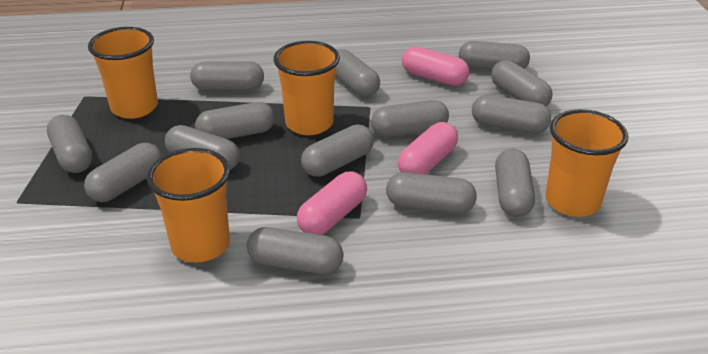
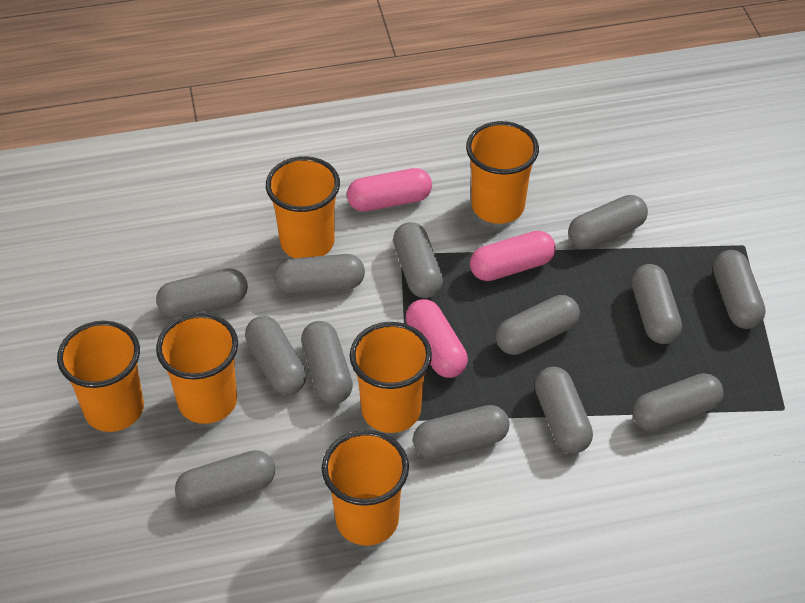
grey capsule: [47,115,92,173] [84,143,162,202] [165,125,240,170] [190,61,264,90] [195,102,275,139] [247,227,343,274] [301,125,374,177] [335,49,380,97] [371,100,449,137] [386,172,477,214] [459,41,530,70] [472,95,551,134] [491,60,552,106] [495,149,535,217] = 14 -> [156,269,248,318] [175,450,275,509] [245,316,306,395] [274,254,365,294] [301,321,353,404] [393,222,443,298] [413,405,510,459] [496,295,580,355] [535,367,593,453] [568,195,648,249] [632,264,682,344] [633,373,724,431] [713,250,766,329] = 13
orange cup: [88,27,158,119] [147,148,230,263] [274,41,340,135] [545,109,628,217] = 4 -> [57,321,144,432] [156,313,238,424] [266,156,340,258] [322,430,409,546] [350,322,432,433] [466,121,539,224] = 6

